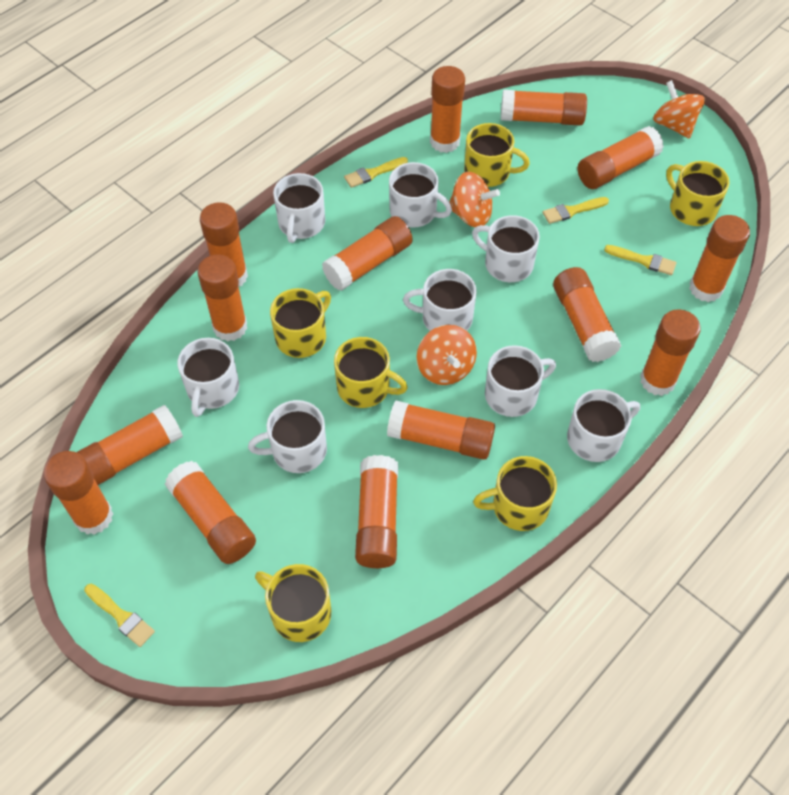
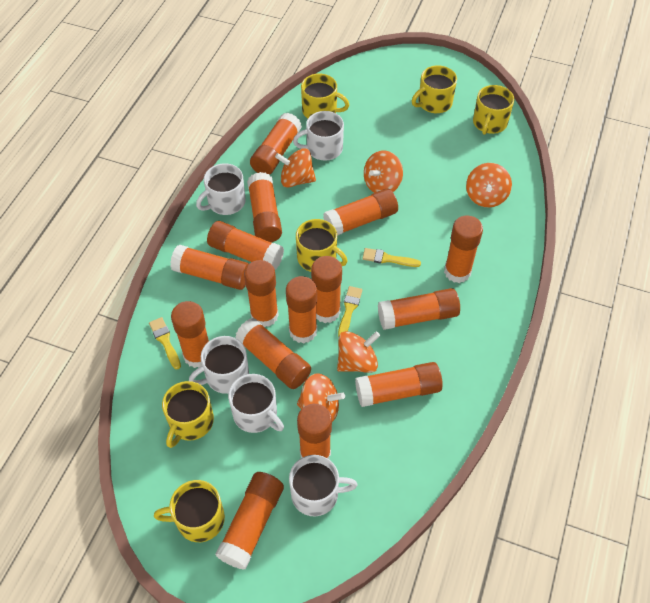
orange glue stick: [44,451,113,535] [77,405,183,485] [165,461,256,564] [197,254,247,341] [200,202,248,287] [322,216,413,291] [355,455,398,568] [387,401,495,460] [430,66,465,153] [501,90,587,125] [553,267,621,362] [578,126,664,189] [640,309,701,396] [689,215,750,302] = 14 -> [170,245,249,290] [171,301,209,368] [207,221,284,270] [216,472,284,570] [235,318,311,389] [244,260,279,327] [247,172,282,242] [250,113,302,174] [286,276,317,344] [297,404,332,459] [311,256,342,323] [323,189,398,236] [355,362,443,407] [378,288,460,330] [444,216,483,283] = 15
orange spinning top: [417,325,477,385] [449,172,500,227] [653,80,705,139] = 3 -> [275,148,316,188] [297,373,345,422] [337,331,380,373] [364,150,403,193] [466,163,512,208] = 5
white mug: [177,338,239,417] [248,400,327,473] [273,173,325,243] [389,162,452,228] [403,269,477,331] [472,215,540,282] [485,345,556,417] [567,389,640,462] = 8 -> [189,336,249,394] [196,163,246,215] [228,374,284,433] [289,455,357,516] [293,111,344,161] = 5
yellow brush: [84,584,155,647] [344,157,408,188] [543,197,609,224] [604,245,677,275] = 4 -> [149,317,181,370] [338,286,363,337] [362,248,421,267] = 3

